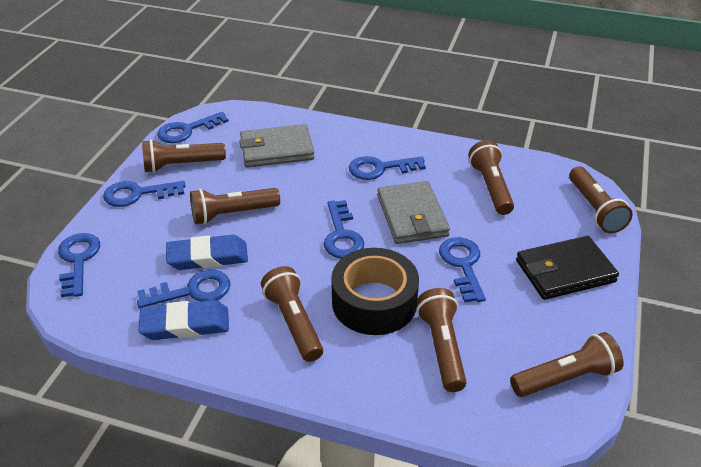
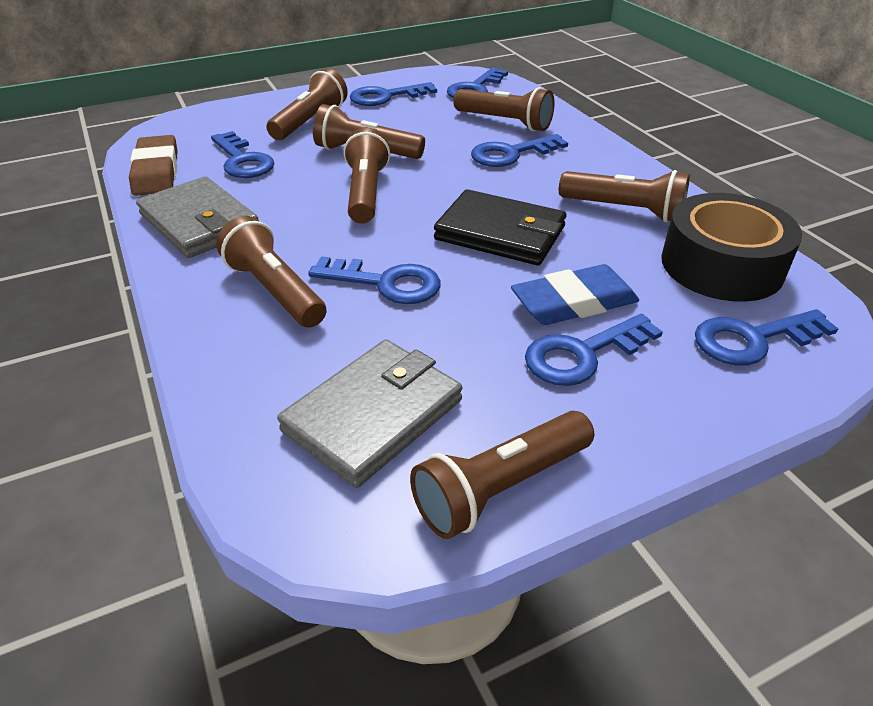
blue eraser: [138,300,229,340] [166,235,248,270] = 2 -> [511,264,639,325] = 1
brown eraser: none = 0 -> [129,135,178,196] = 1

